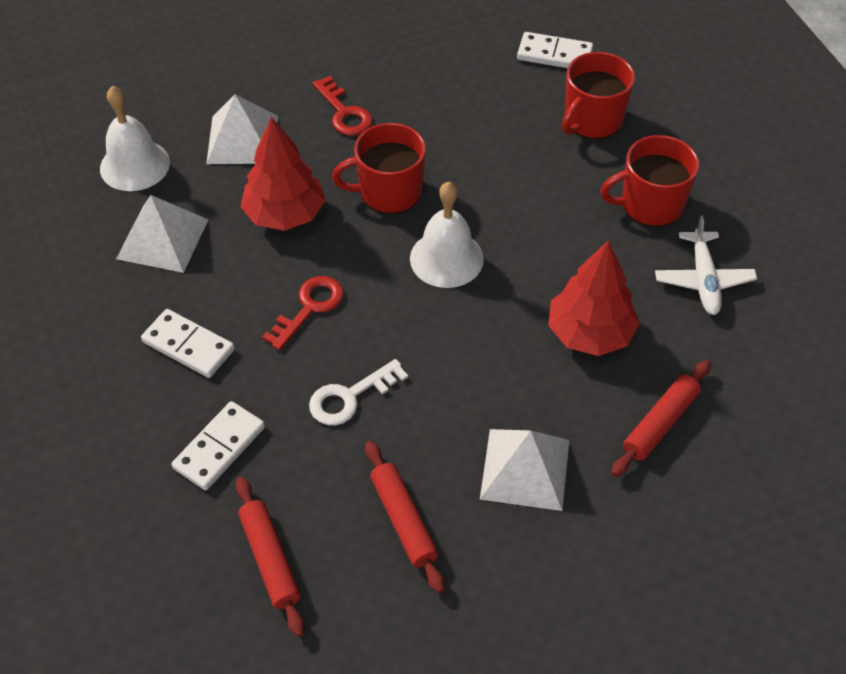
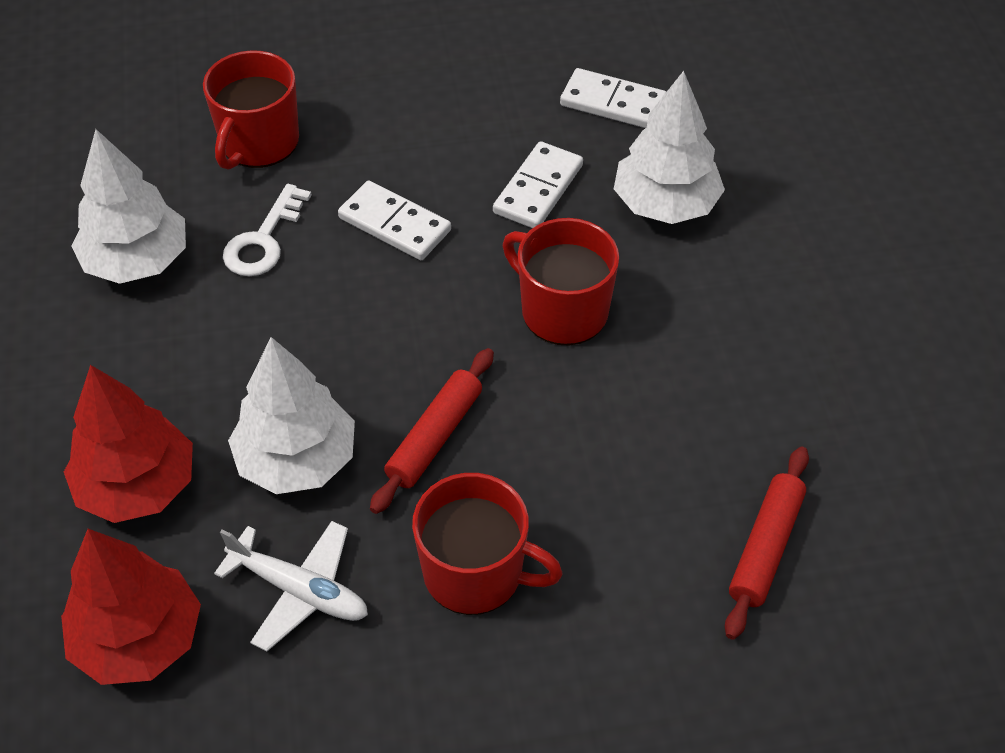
red key: [262,276,344,350] [313,76,372,136] = 2 -> none = 0
red rolling pin: [236,477,305,637] [365,441,445,593] [611,360,711,477] = 3 -> [370,348,494,514] [725,447,809,640] = 2
white bell: [100,86,170,191] [410,182,484,288] = 2 -> none = 0
white pyramid: [116,195,209,273] [206,94,278,164] [480,429,569,511] = 3 -> none = 0
white tree: none = 0 -> [71,129,186,284] [228,337,355,494] [614,71,725,224] = 3

